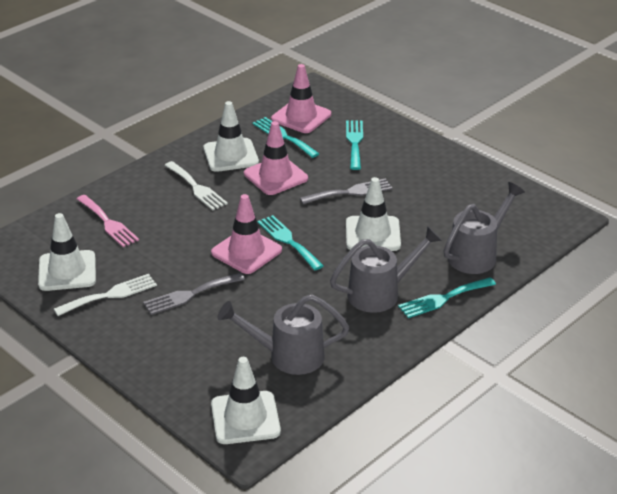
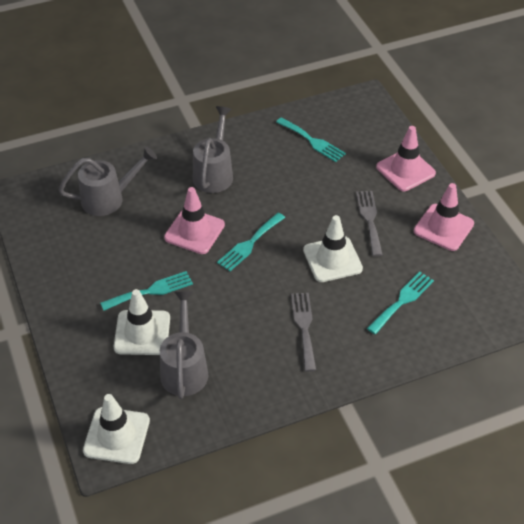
pink fork: [77,195,139,247] = 1 -> none = 0
white fork: [54,274,157,316] [164,161,228,210] = 2 -> none = 0
white traffic cone: [38,213,96,291] [204,101,259,172] [211,357,281,444] [346,177,401,251] = 4 -> [83,394,150,464] [114,289,170,355] [303,215,363,282] = 3

